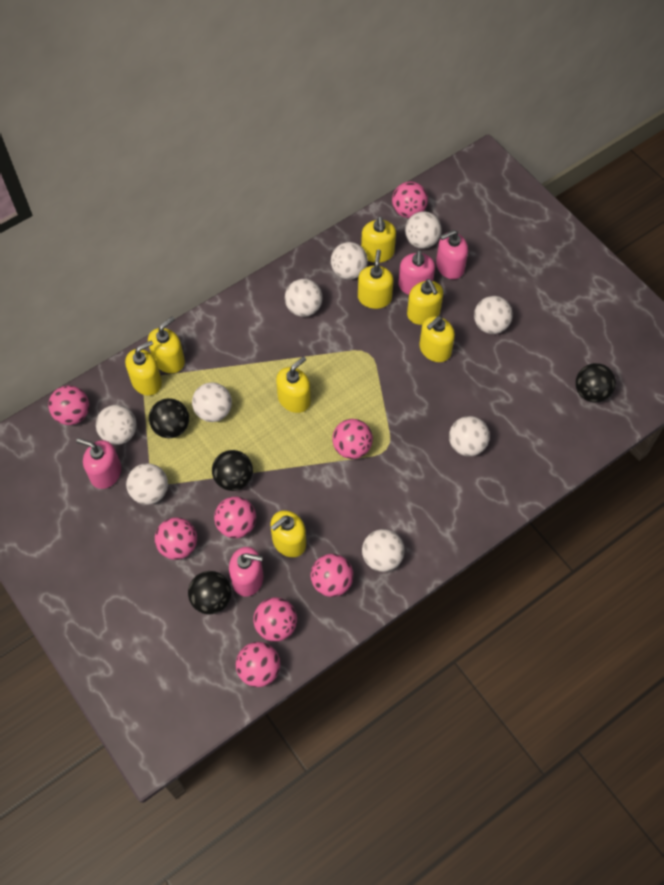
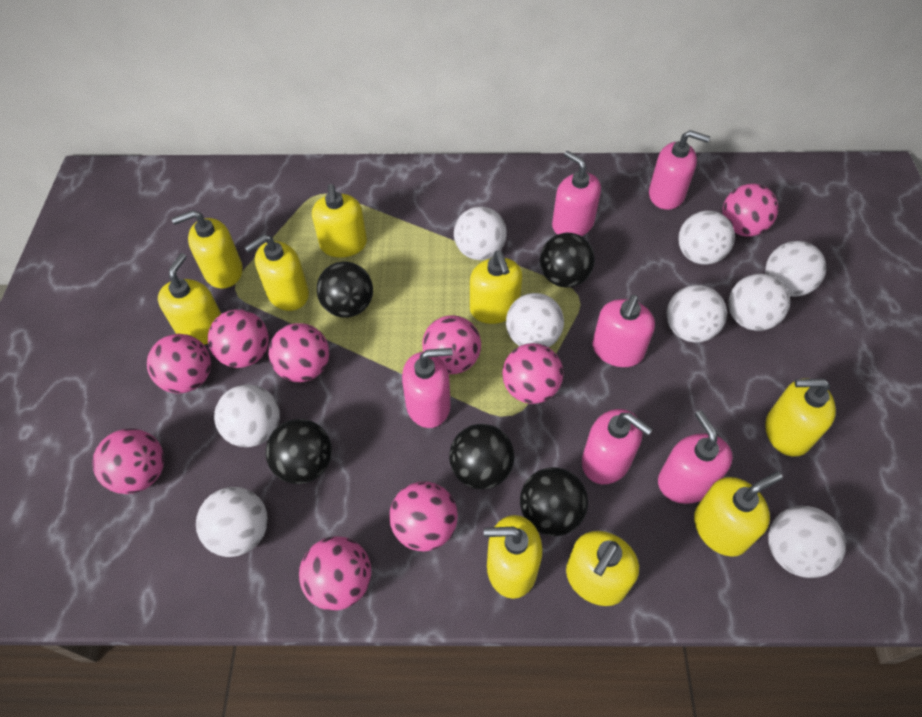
black ball: [149,398,189,438] [188,571,232,614] [212,450,253,491] [575,363,616,402] = 4 -> [266,419,332,484] [317,262,373,318] [449,424,514,489] [520,467,588,536] [540,233,595,288] = 5
pink ball: [48,385,89,425] [155,517,197,560] [214,496,256,538] [236,642,280,687] [253,597,297,642] [311,554,354,597] [332,419,373,459] [392,181,428,218] = 8 -> [92,429,164,494] [147,334,211,393] [208,309,269,368] [268,323,329,382] [299,536,371,611] [389,481,458,551] [422,315,481,374] [502,343,563,404] [722,183,778,237] = 9
pink soap dispenser: [76,438,121,489] [229,547,264,597] [398,250,435,295] [436,230,468,279] = 4 -> [402,348,453,428] [552,151,601,236] [582,409,653,484] [592,295,655,367] [649,130,710,210] [658,410,733,504] = 6
yellow soap dispenser: [125,341,162,395] [148,317,185,373] [271,510,306,557] [276,357,311,413] [358,250,394,309] [361,216,396,263] [407,279,443,325] [419,316,455,362] = 8 -> [158,253,221,345] [172,210,243,288] [244,234,309,311] [312,184,367,258] [470,251,523,324] [484,515,542,599] [566,531,639,606] [694,472,782,557] [765,378,836,457] = 9

